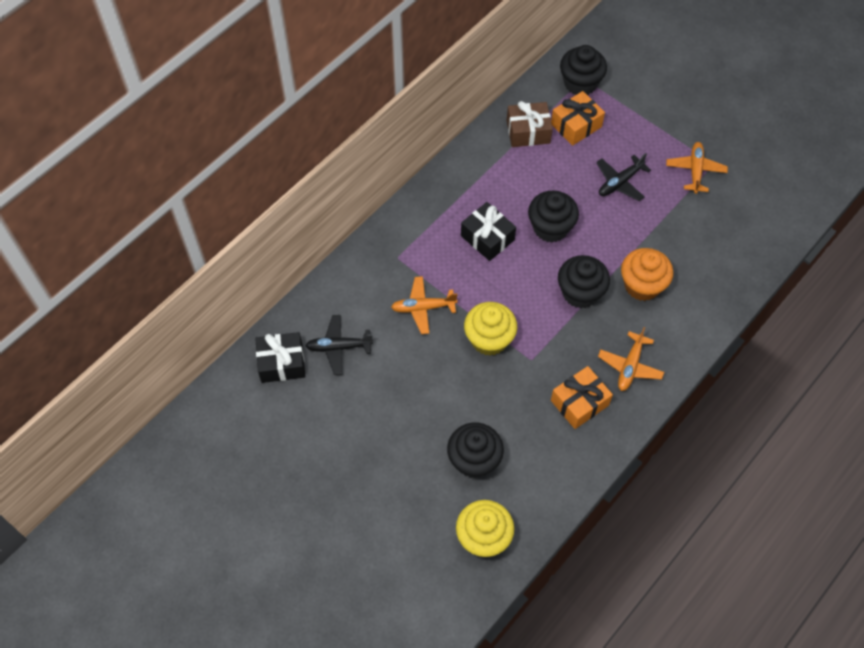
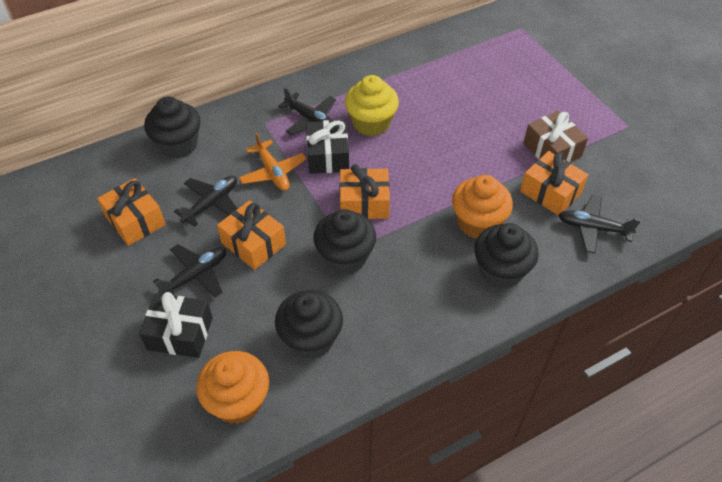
black plane: [305,315,373,375] [596,153,651,201] = 2 -> [153,244,226,298] [174,176,237,227] [278,87,336,135] [558,195,641,253] = 4
orange cupcake: [621,248,673,301] = 1 -> [196,351,269,424] [452,175,513,238] = 2
orange gift: [551,91,605,146] [551,366,613,429] = 2 -> [97,178,166,246] [217,200,286,270] [339,164,390,219] [520,151,588,215] = 4
orange plane: [391,276,458,334] [598,327,664,391] [666,142,728,194] = 3 -> [239,132,306,191] = 1
yellow cupcake: [456,500,514,557] [464,302,517,356] = 2 -> [345,75,399,136] = 1

